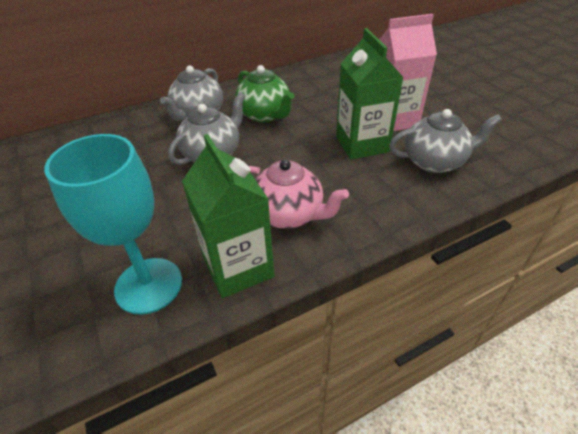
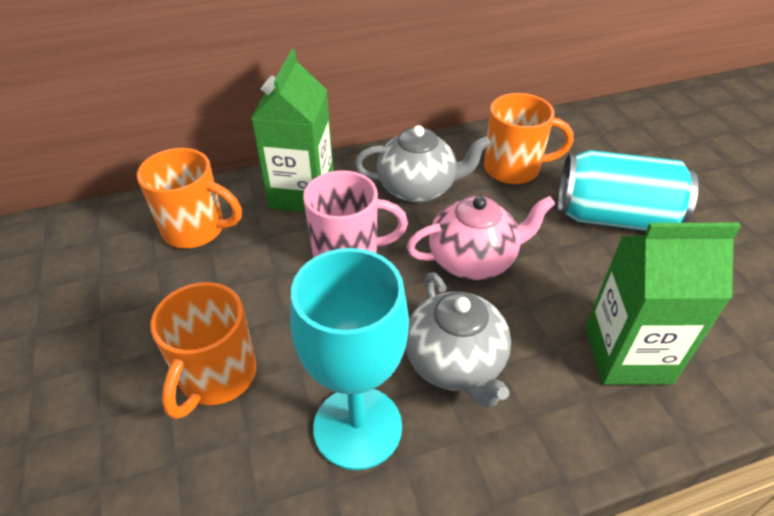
green teapot: [235,65,294,123] = 1 -> none = 0
grey teapot: [160,65,223,121] [168,92,245,165] [389,109,502,173] = 3 -> [355,125,491,203] [406,273,511,408] = 2
orange mug: none = 0 -> [137,148,242,248] [151,282,256,419] [484,93,573,184] = 3
pink carton: [379,14,437,131] = 1 -> none = 0
pink mug: none = 0 -> [303,170,408,258] = 1
turquoise can: none = 0 -> [558,150,698,231] = 1

